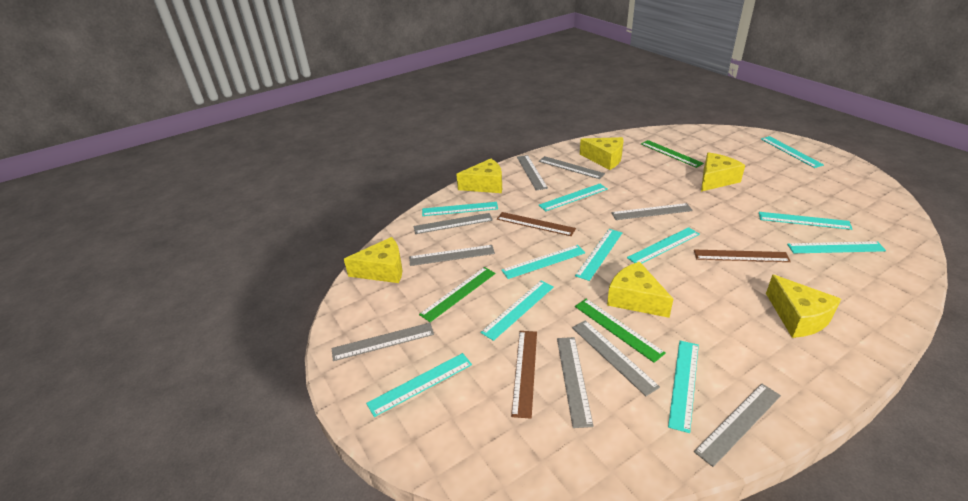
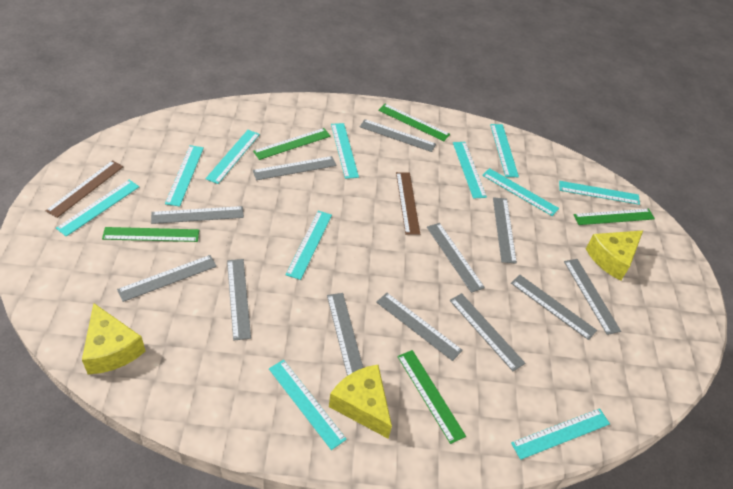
brown ruler: [497,212,576,236] [511,331,537,419] [694,250,791,262] = 3 -> [45,160,123,218] [396,172,420,235] = 2
green ruler: [419,267,496,322] [575,299,666,363] [641,140,704,168] = 3 -> [102,227,199,242] [253,128,331,160] [378,104,450,141] [397,350,466,444] [574,209,655,225] = 5
grey ruler: [331,323,434,361] [409,245,495,266] [414,213,493,234] [517,155,548,191] [539,156,605,179] [557,337,594,428] [572,320,660,396] [611,203,693,220] [694,384,781,467] = 9 -> [117,255,217,302] [151,206,244,224] [227,259,251,340] [253,156,336,180] [327,293,363,376] [360,119,436,152] [376,293,463,361] [427,223,485,293] [449,293,525,371] [493,197,517,264] [511,274,597,340] [564,259,621,335] = 12
yellow cheese: [344,237,402,283] [456,159,502,193] [580,137,624,170] [607,262,673,318] [701,152,745,192] [766,275,841,338] = 6 -> [82,303,145,374] [329,365,392,439] [586,230,643,280] = 3

